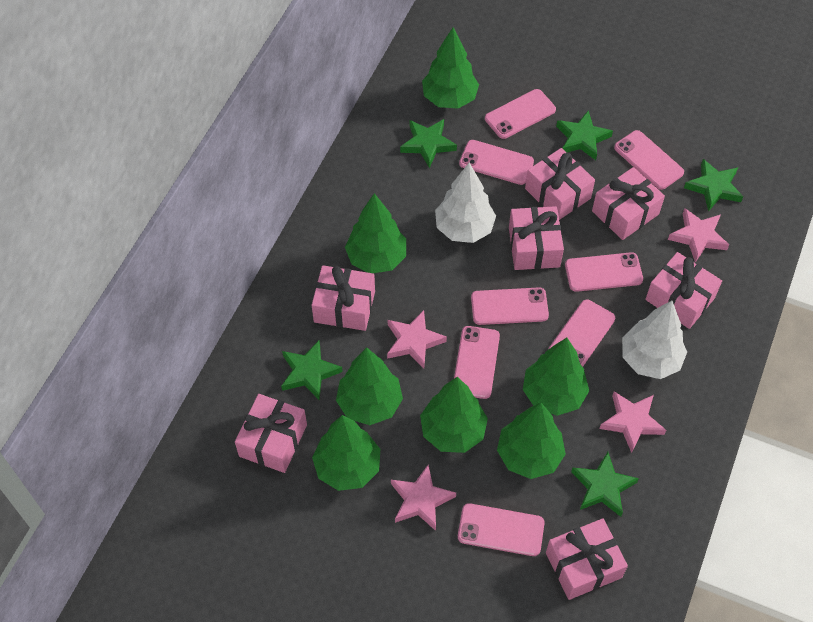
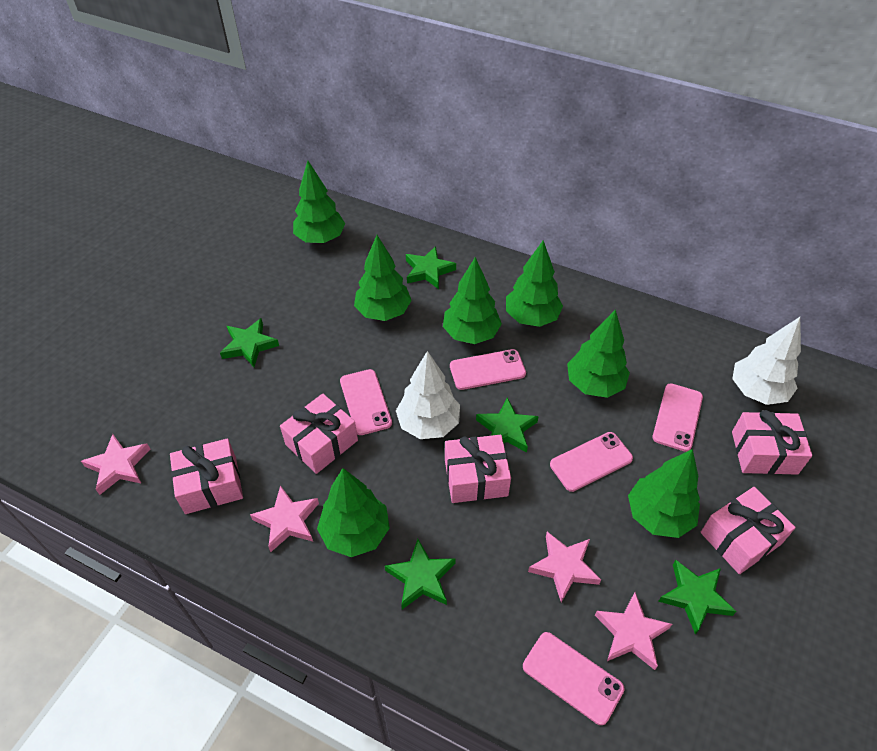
pink gift: [235,394,307,473] [312,265,375,331] [509,206,564,270] [525,148,595,220] [546,518,628,600] [592,167,665,240] [645,252,722,329] = 7 -> [170,438,243,514] [280,394,358,474] [445,435,511,503] [701,487,796,574] [732,410,812,475] = 5
pink phone: [454,326,500,399] [458,503,545,556] [459,140,534,185] [471,287,549,325] [485,89,556,139] [548,300,615,367] [565,252,643,292] [614,130,684,190] = 8 -> [340,369,392,435] [450,349,526,390] [523,632,625,725] [550,432,633,492] [653,383,703,452] = 5

